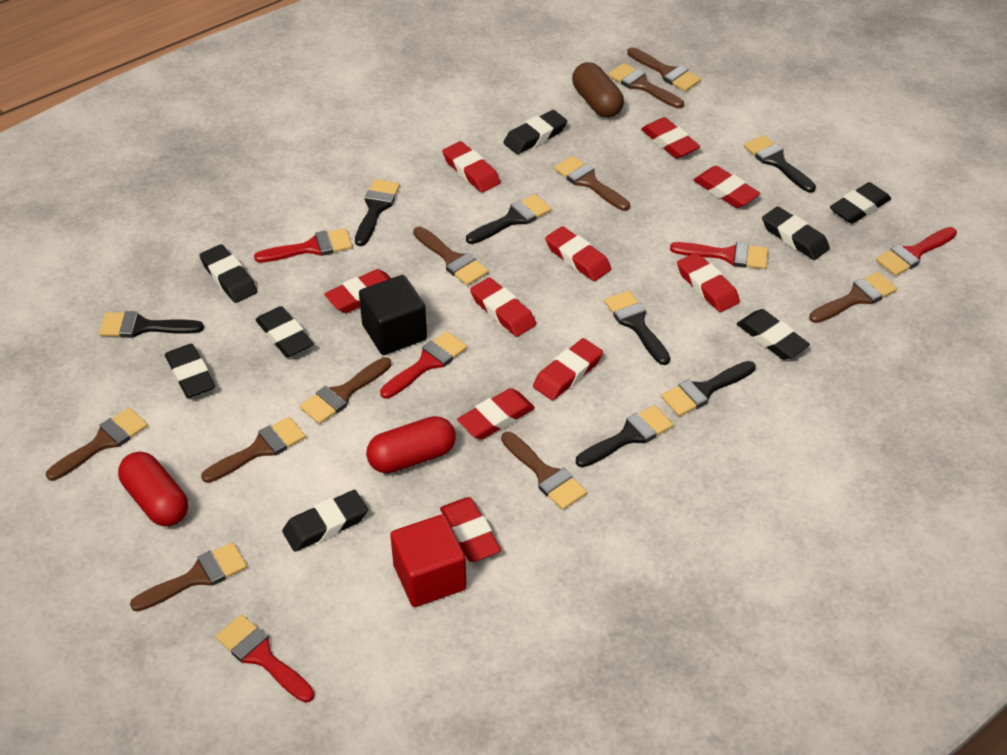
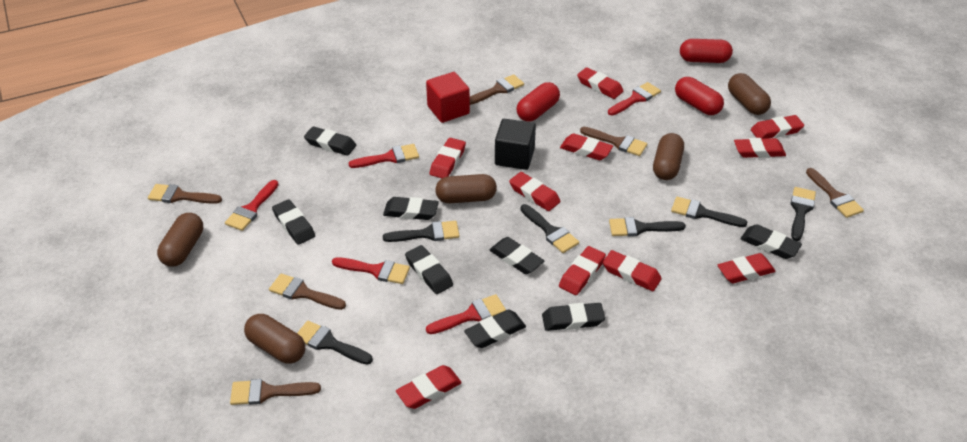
black brush: [99,311,204,338] [355,179,400,246] [466,194,551,244] [576,405,673,468] [604,291,670,365] [661,361,756,416] [744,135,816,193] = 7 -> [297,321,373,365] [383,221,459,242] [520,204,579,253] [609,217,686,237] [671,197,747,227] [790,187,816,241] = 6
brown brush: [46,408,148,481] [130,542,247,612] [201,417,306,483] [300,357,391,424] [413,227,489,286] [501,432,587,510] [554,156,630,211] [608,63,684,108] [627,47,701,92] [809,272,897,323] = 10 -> [148,184,222,204] [230,379,321,405] [269,273,346,310] [470,74,524,105] [580,127,647,156] [806,168,864,218] = 6
brown capsule: [572,62,624,118] = 1 -> [157,213,203,267] [244,314,305,364] [435,174,497,203] [653,133,684,180] [728,73,771,115] = 5
red capsule: [118,451,188,527] [366,416,456,474] = 2 -> [516,82,560,122] [675,77,724,115] [680,39,733,63] = 3

